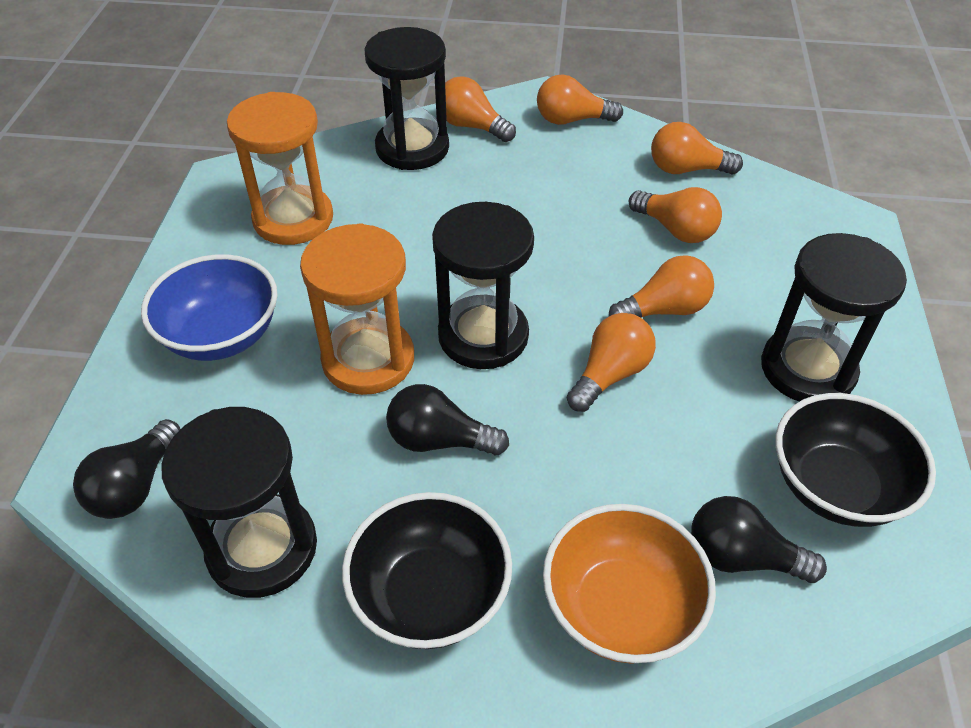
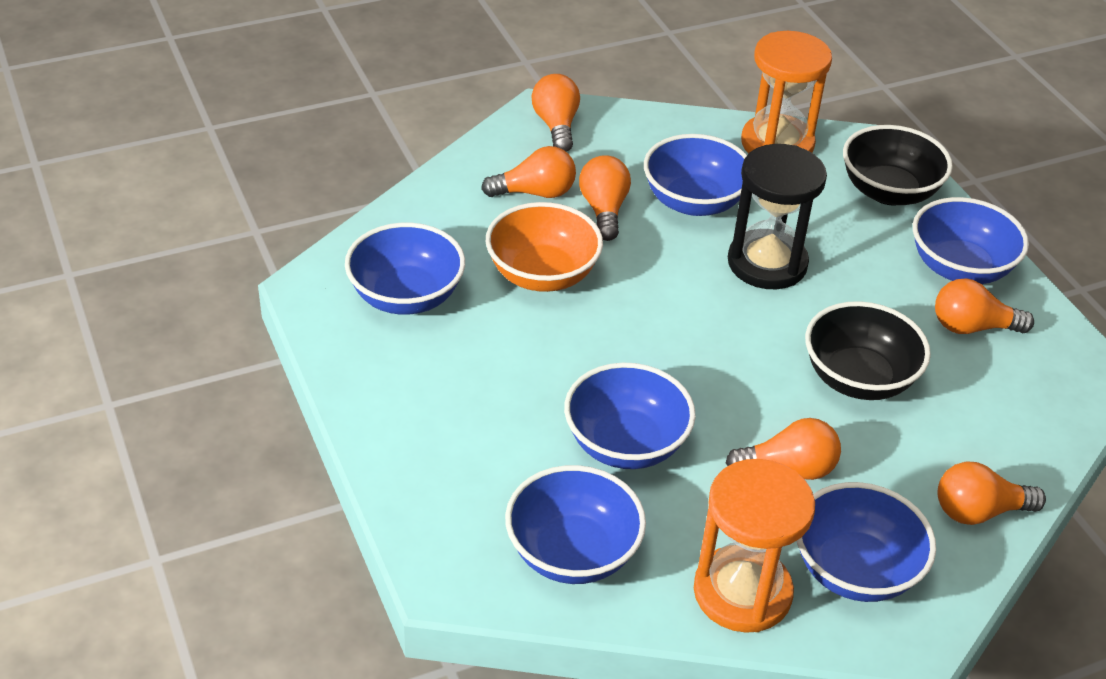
black hourglass: [161,407,317,598] [364,27,449,170] [432,202,534,369] [761,233,907,402] = 4 -> [728,144,827,289] = 1
black light bulb: [73,419,180,519] [386,384,509,455] [691,496,827,583] = 3 -> none = 0
blue bowl: [141,254,277,361] = 1 -> [345,223,465,315] [505,465,646,584] [564,363,696,469] [644,134,747,216] [797,482,936,602] [913,197,1029,284] = 6

